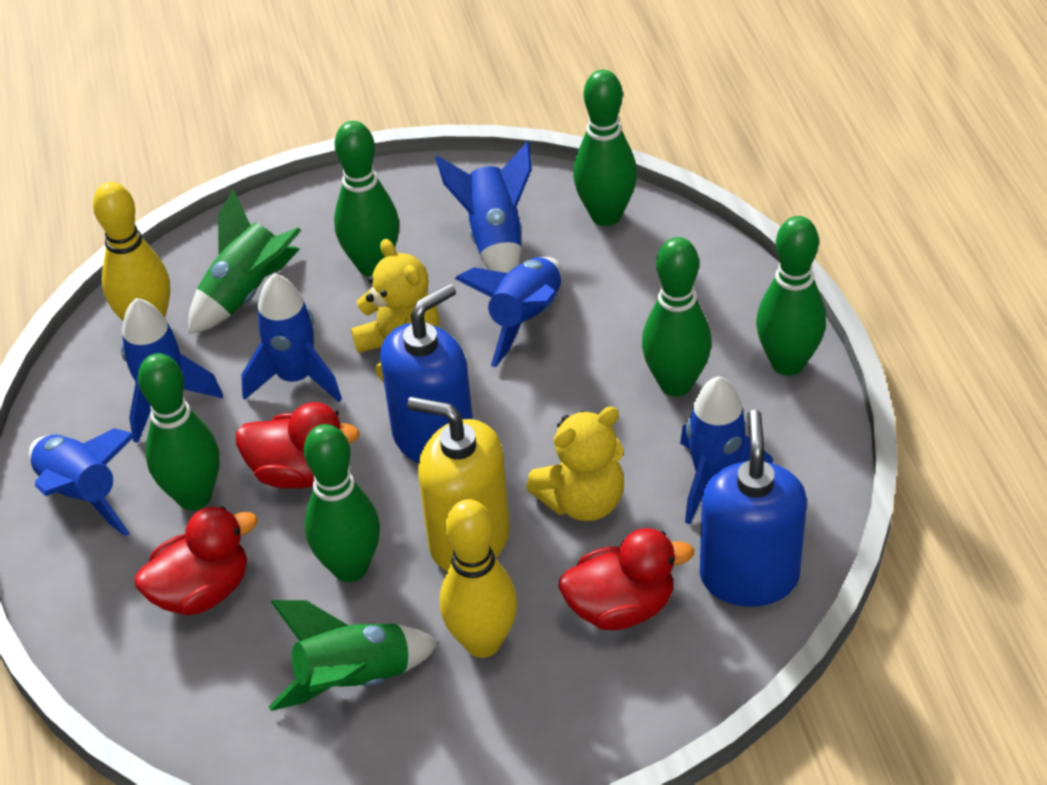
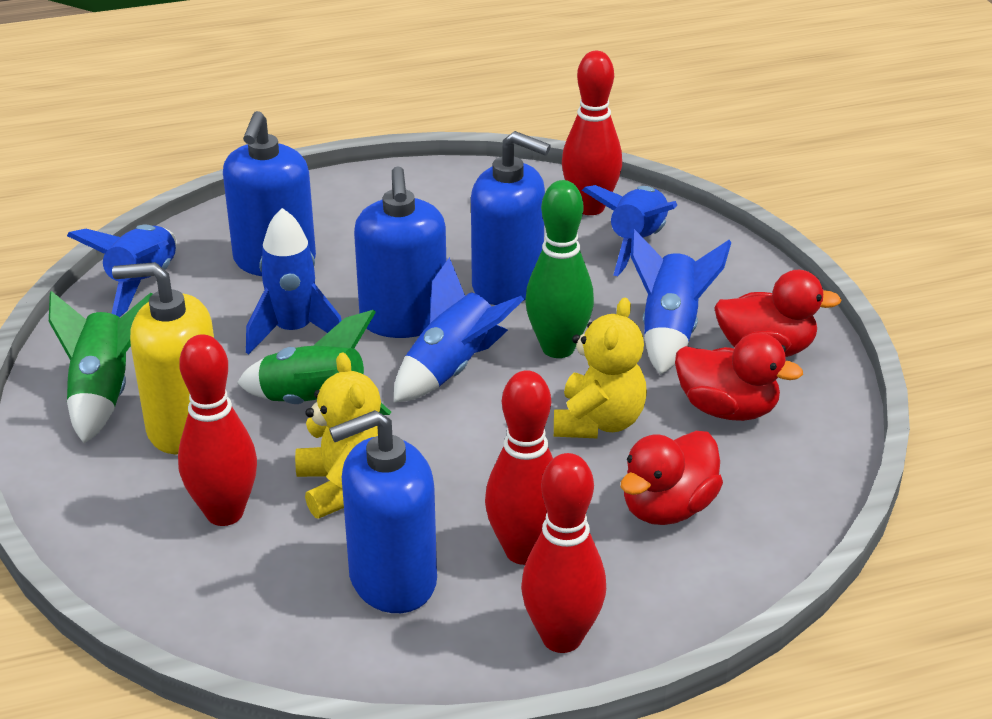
blue rocket: [29,428,136,537] [121,298,223,443] [241,273,342,402] [435,141,532,273] [455,257,562,367] [680,376,773,524] = 6 -> [67,225,177,317] [246,208,342,355] [394,257,524,402] [582,185,677,276] [631,229,731,375] = 5
blue soap dispenser: [380,284,473,463] [700,410,807,607] = 2 -> [223,111,316,276] [329,410,437,613] [354,166,446,338] [471,131,551,305] = 4
green bowling pin: [138,353,219,510] [304,424,380,582] [334,121,399,277] [573,70,637,226] [642,237,711,396] [756,216,826,376] = 6 -> [525,180,594,358] = 1
red bowling pin: none = 0 -> [178,334,257,526] [485,370,553,565] [521,453,606,653] [562,51,622,215] = 4
yellow bowling pin: [93,182,170,321] [440,499,517,658] = 2 -> none = 0

